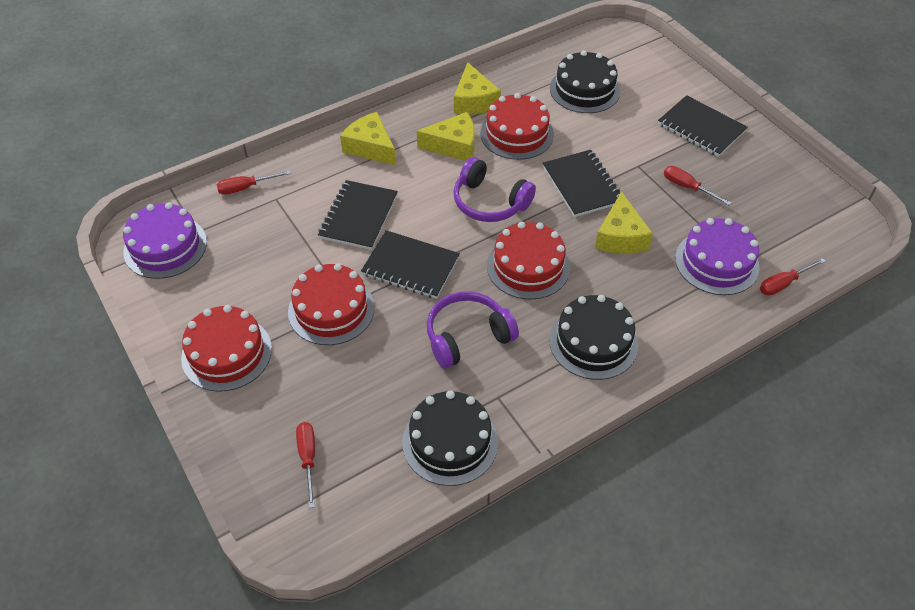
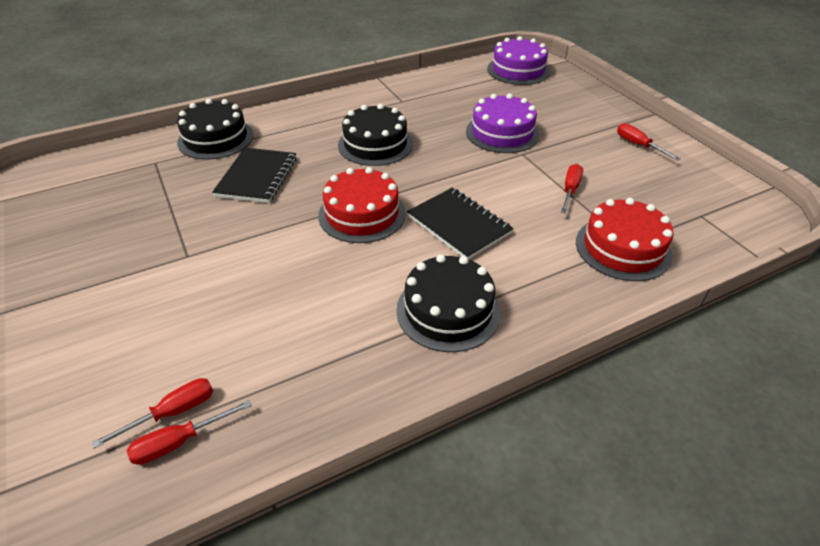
black notebook: [318,180,398,250] [361,230,460,299] [543,150,620,217] [658,95,748,157] = 4 -> [212,148,297,203] [407,188,514,259] = 2
purple headphones: [427,291,519,368] [453,157,536,222] = 2 -> none = 0
red cake: [181,305,272,392] [288,263,375,345] [480,93,554,160] [487,222,570,300] = 4 -> [318,167,406,243] [576,198,674,281] = 2
yellow cheese: [340,112,396,165] [417,112,475,161] [454,62,501,115] [595,191,653,254] = 4 -> none = 0

